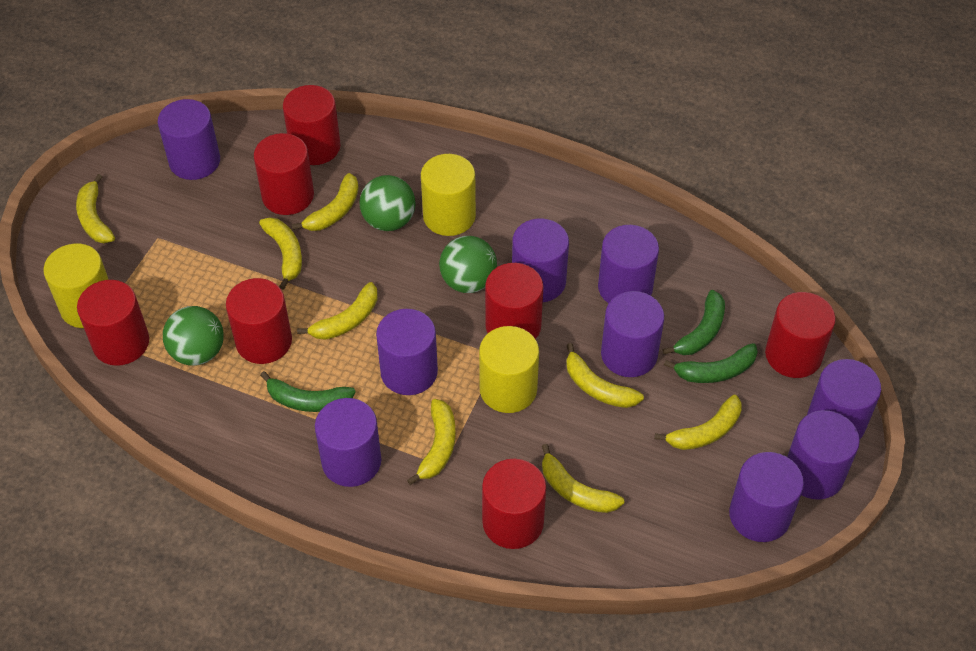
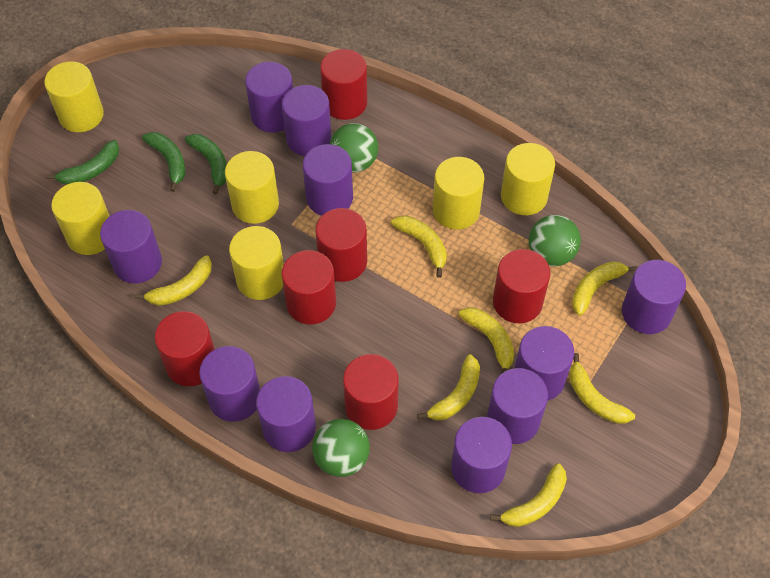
purple cylinder: [158,99,220,180] [315,398,381,487] [376,309,438,395] [512,218,569,302] [598,225,659,304] [601,291,664,377] [729,452,804,542] [787,410,860,500] [807,359,881,440] = 9 -> [100,210,162,284] [199,346,260,422] [245,62,293,133] [256,376,316,452] [282,85,332,156] [303,144,353,216] [451,417,512,493] [487,368,548,444] [515,326,574,401] [622,260,686,334] = 10
red cylinder: [77,280,149,366] [226,278,292,364] [254,133,314,215] [283,85,340,165] [482,459,546,549] [485,263,543,339] [765,292,836,378] = 7 -> [155,311,215,386] [281,250,336,325] [315,208,367,282] [320,49,367,120] [343,354,399,430] [493,249,550,323] = 6
yellow banana: [76,174,115,243] [259,217,302,290] [292,173,359,231] [297,282,378,340] [407,399,456,485] [542,444,624,513] [566,343,644,408] [654,395,742,450] = 8 -> [135,255,212,306] [391,215,447,278] [417,354,480,421] [459,307,514,373] [490,463,567,527] [569,353,635,424] [572,261,638,316] = 7
yellow cylinder: [43,244,109,328] [421,154,476,236] [479,326,539,413] = 3 -> [44,61,104,132] [51,182,110,255] [225,151,279,224] [229,226,284,300] [433,157,484,229] [501,143,555,215] = 6

